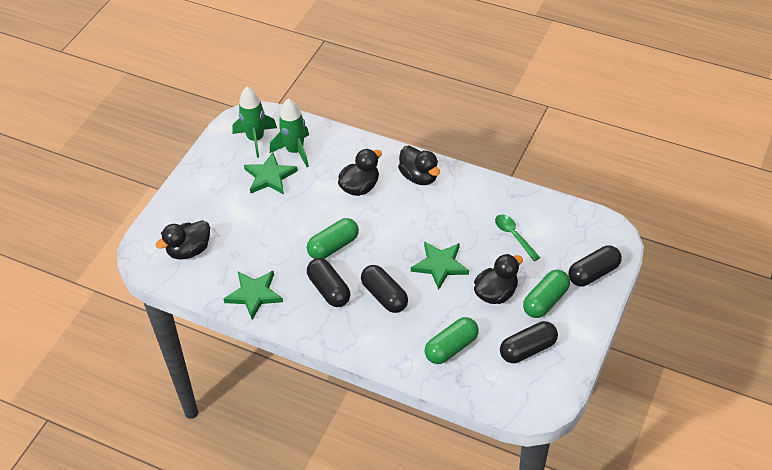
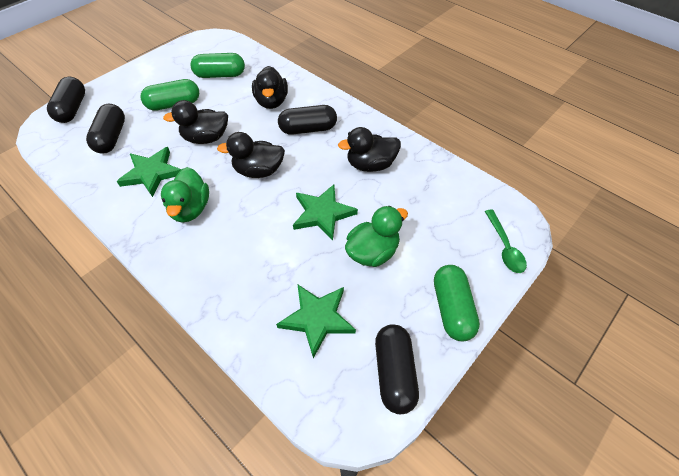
green duck: none = 0 -> [161,167,209,223] [345,206,408,267] = 2
green rocket: [232,87,277,158] [270,98,309,167] = 2 -> none = 0

